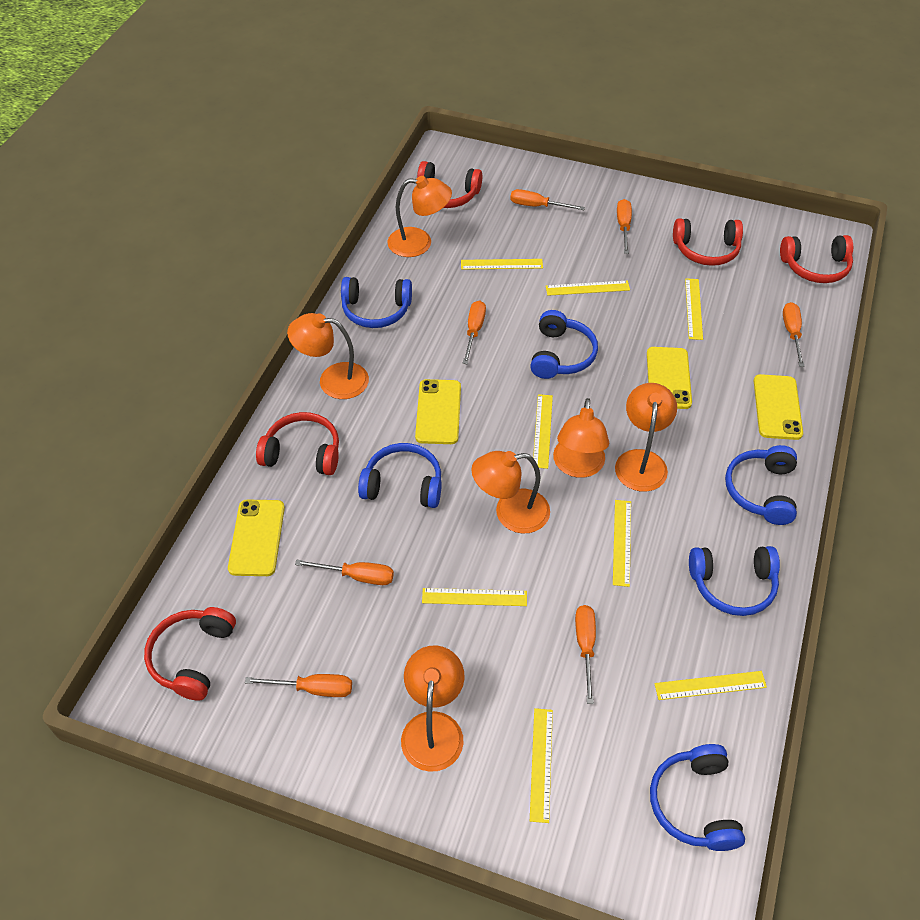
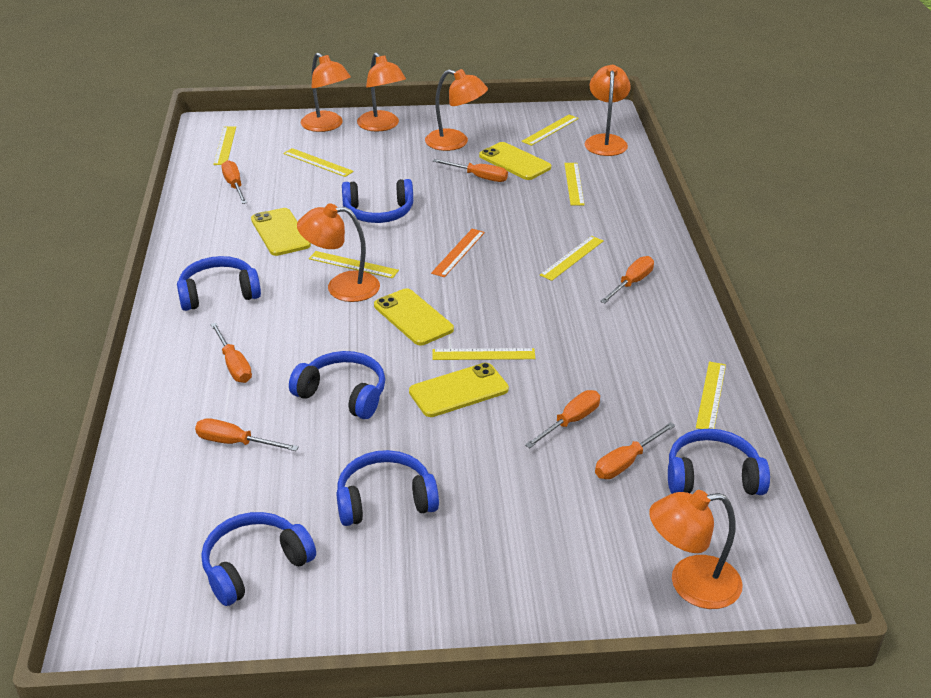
orange ruler: none = 0 -> [431,229,485,277] = 1
red headphones: [144,607,236,701] [256,412,339,475] [417,161,482,208] [673,218,743,266] [780,235,853,283] = 5 -> none = 0

